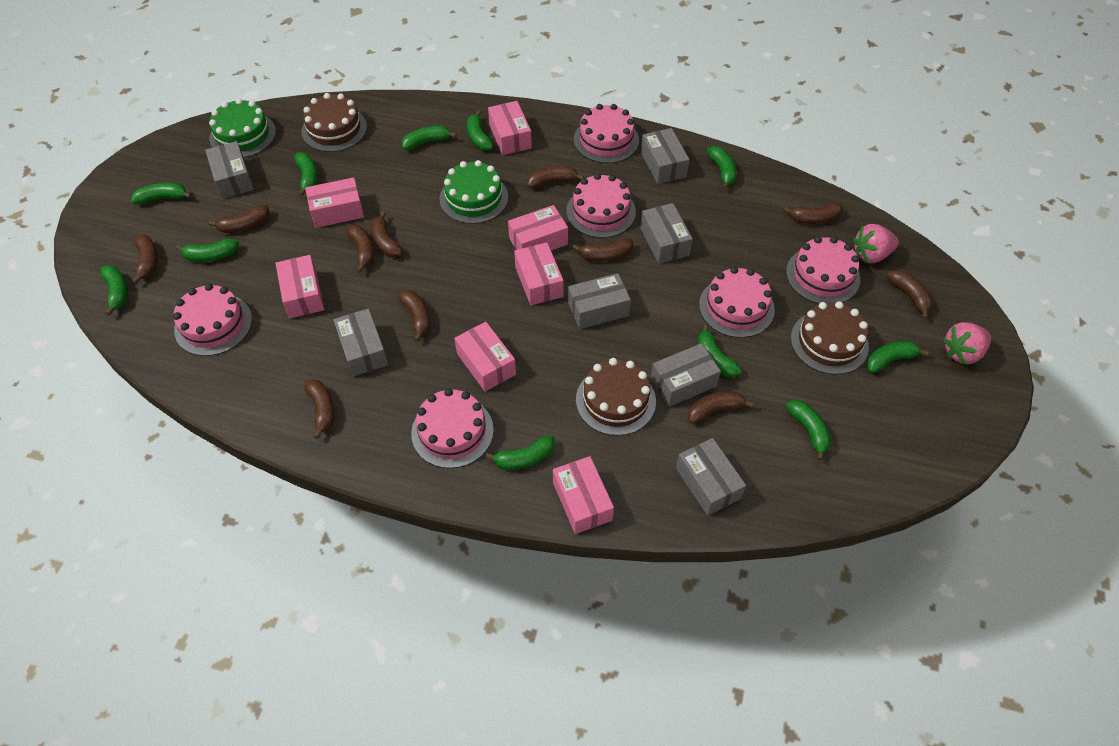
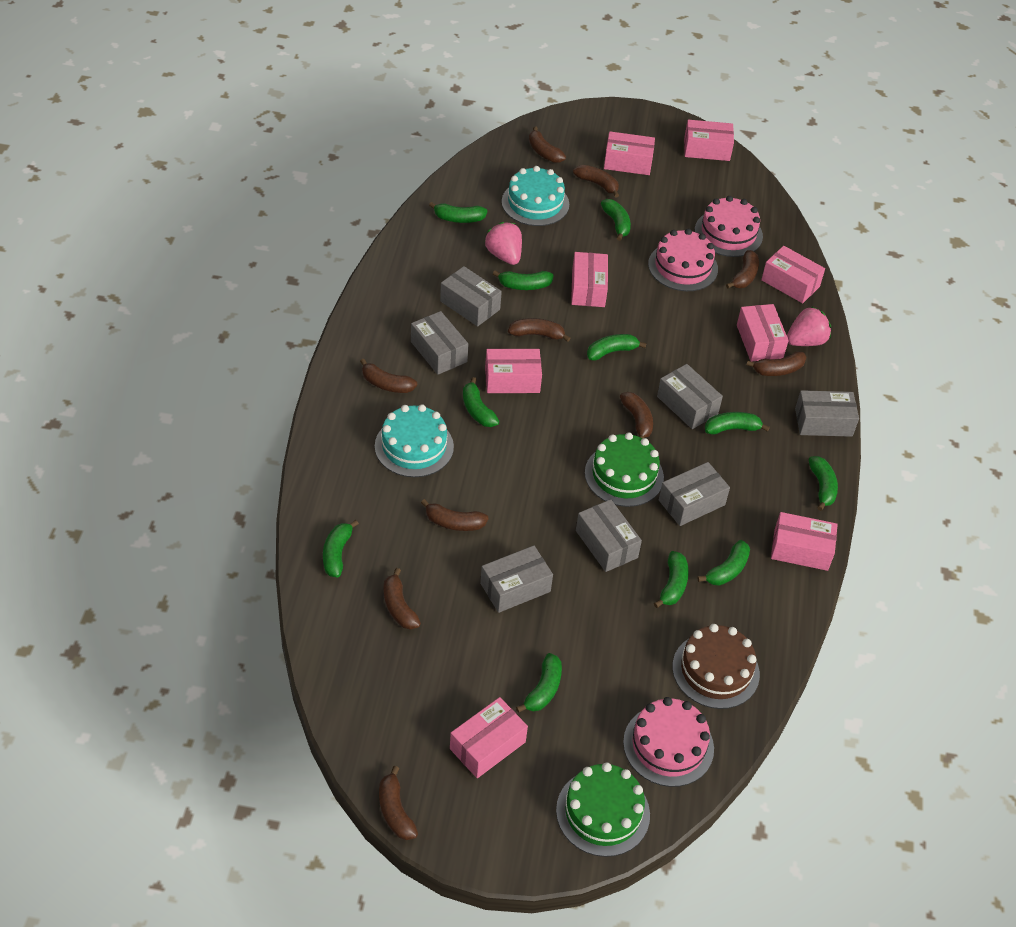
brown banana: [132,235,158,284] [209,205,270,233] [304,379,335,439] [346,225,374,273] [371,211,403,257] [398,290,430,342] [527,166,584,189] [572,238,633,261] [688,391,754,423] [783,203,843,224] [886,270,933,319] = 11 -> [360,359,417,393] [379,766,418,840] [384,568,421,630] [421,499,489,531] [508,318,571,342] [529,127,566,163] [573,165,619,198] [620,392,653,438] [726,250,759,288] [746,351,807,376] = 10
brown cake: [302,93,367,152] [576,358,656,436] [791,301,869,375] = 3 -> [672,624,760,709] = 1
pink box: [276,255,324,318] [305,177,364,228] [454,322,516,392] [488,101,532,155] [508,205,568,250] [514,242,564,305] [553,456,614,534] = 7 -> [450,697,528,778] [485,349,542,393] [571,252,608,307] [604,131,655,175] [684,120,734,161] [737,304,789,362] [761,246,825,303] [771,512,838,571] = 8
pink cake: [173,283,252,356] [411,388,494,468] [566,173,636,238] [574,104,639,163] [699,267,775,338] [786,236,860,304] = 6 -> [623,697,714,787] [648,229,718,291] [695,196,763,257] = 3
turquoise cake: none = 0 -> [375,404,454,477] [502,166,569,226] = 2

